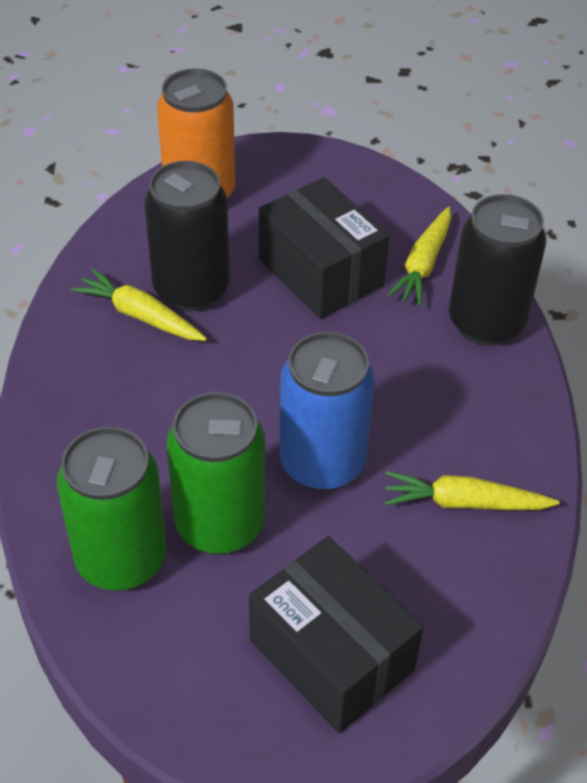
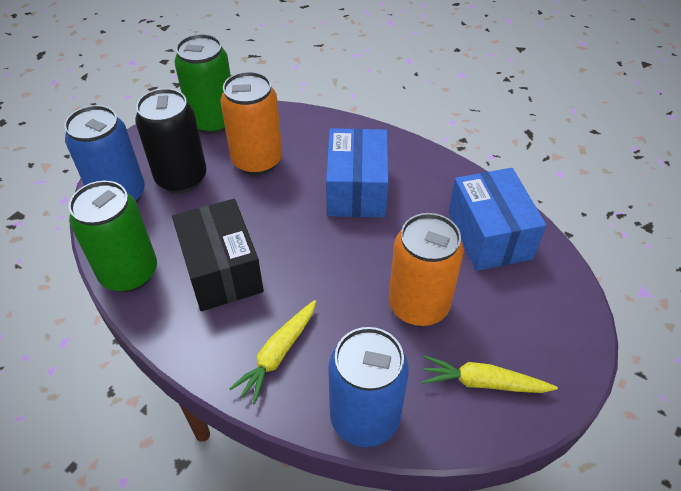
black box: [249,536,424,733] [259,177,390,319] = 2 -> [172,199,264,311] = 1
black can: [144,161,230,311] [449,194,546,346] = 2 -> [135,88,207,194] = 1
blue box: none = 0 -> [326,128,389,218] [448,168,546,271] = 2
blue can: [279,332,374,491] = 1 -> [64,105,145,203] [328,327,409,447] = 2
orange can: [157,69,235,198] = 1 -> [220,71,282,175] [389,213,464,327] = 2
yellow carrot: [71,268,207,341] [384,471,559,510] [387,207,451,306] = 3 -> [229,300,316,404] [422,356,558,393] = 2

